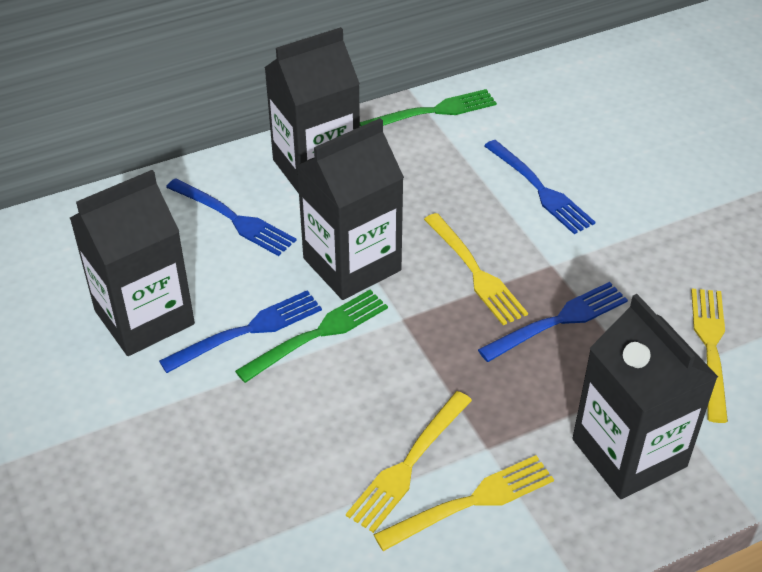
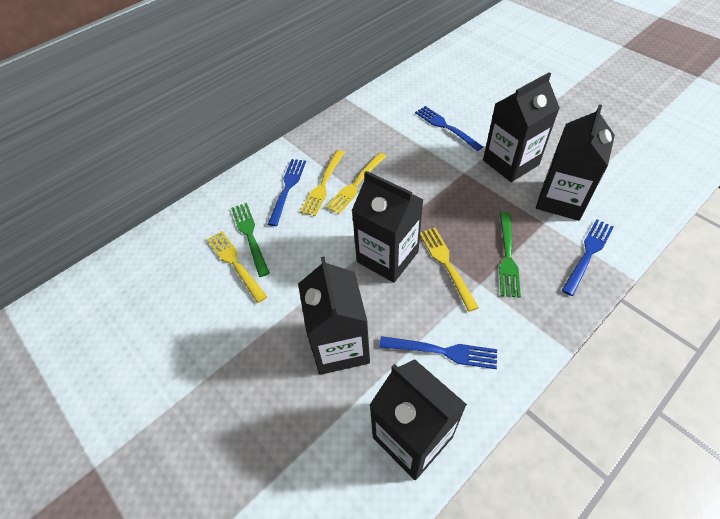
black carton: [70,170,195,356] [264,27,360,193] [296,118,404,300] [573,294,718,499] = 4 -> [298,257,370,375] [352,171,424,283] [369,359,467,480] [483,72,560,182] [536,104,615,221] = 5

